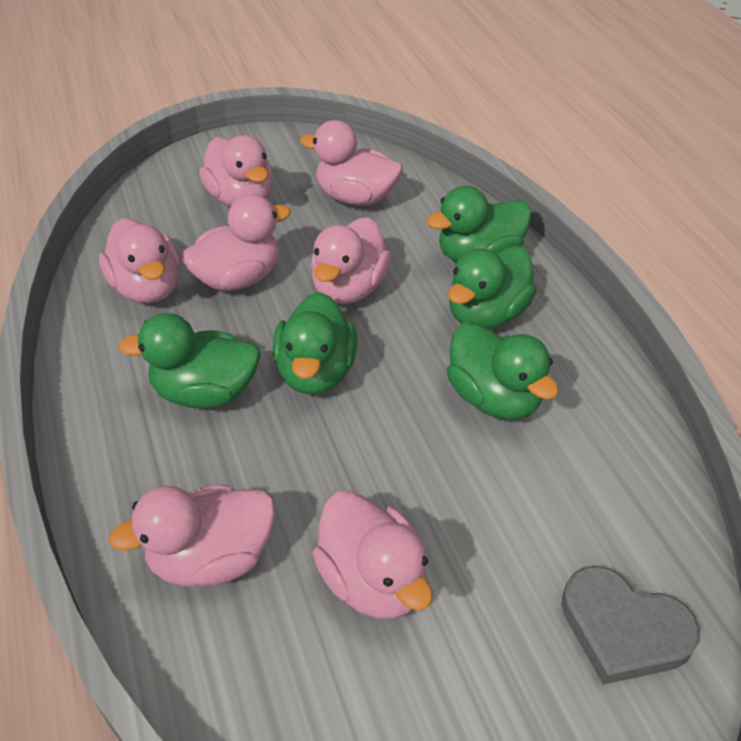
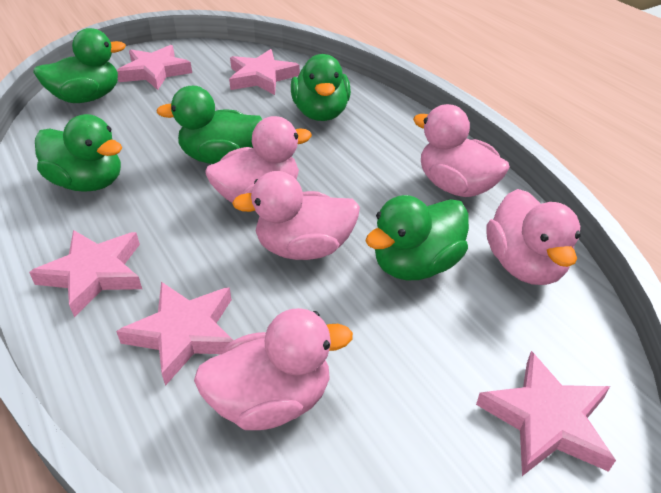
grey heart: [561,566,700,685] = 1 -> none = 0
pink duck: [99,218,181,304] [109,485,275,587] [181,194,291,291] [199,135,273,207] [300,120,403,206] [311,217,392,304] [312,491,433,620] = 7 -> [194,308,353,430] [205,116,312,203] [232,171,360,260] [413,104,510,197] [486,189,581,285] = 5
pink star: none = 0 -> [29,230,142,317] [116,282,234,386] [117,45,192,90] [229,49,300,95] [476,351,616,476] = 5

